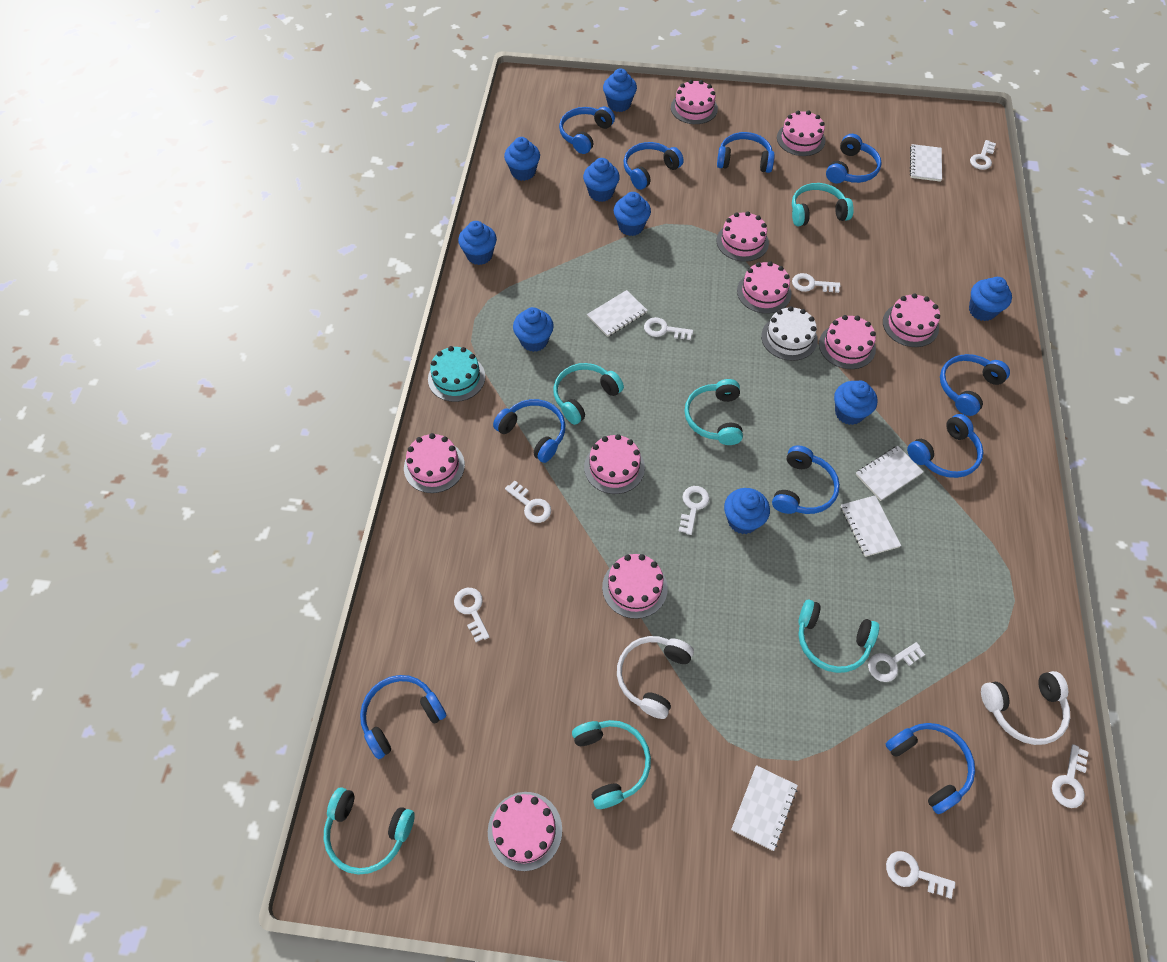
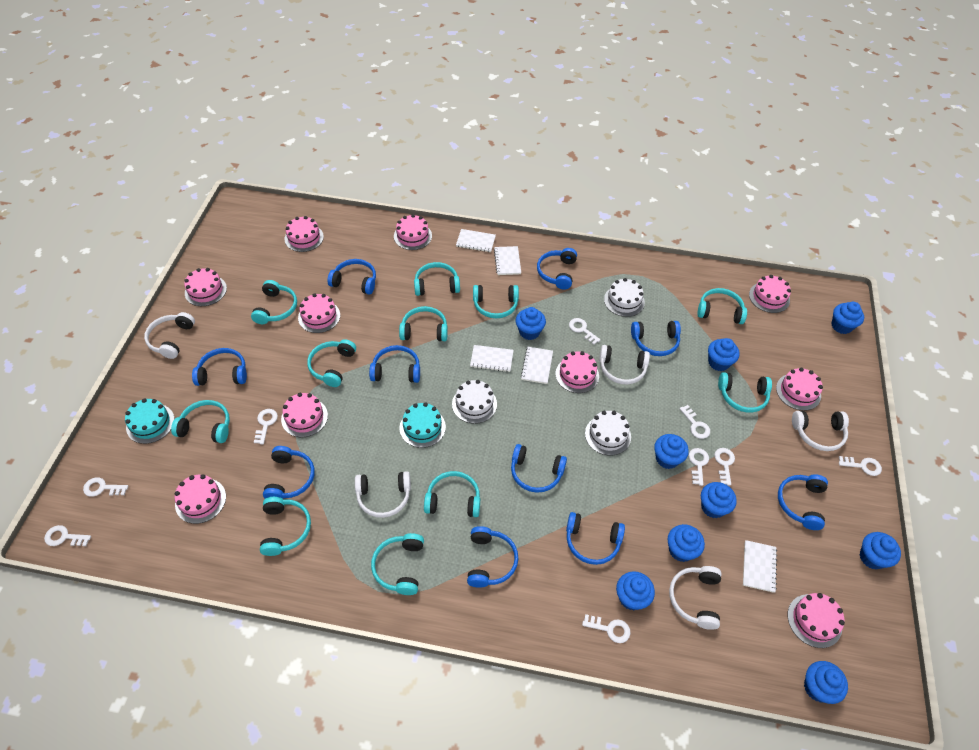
turquoise cake: [428,346,485,402] = 1 -> [125,398,175,444] [399,402,446,448] = 2
turquoise headphones: [324,787,415,875] [553,363,624,425] [572,720,651,809] [684,379,743,445] [792,183,854,226] [798,600,879,673] = 6 -> [171,400,230,443] [251,280,297,324] [260,497,311,556] [307,339,356,387] [371,533,424,595] [399,306,448,341] [414,262,460,296] [424,471,480,517] [473,285,519,318] [697,288,747,324] [718,372,772,412] = 11
white cake: [761,306,818,361] = 1 -> [452,380,497,424] [585,411,631,456] [604,278,645,317] = 3
white headphones: [617,636,694,719] [981,671,1070,745] = 2 -> [144,312,195,359] [355,471,411,518] [599,345,650,384] [669,566,721,630] [792,411,849,451] = 5

